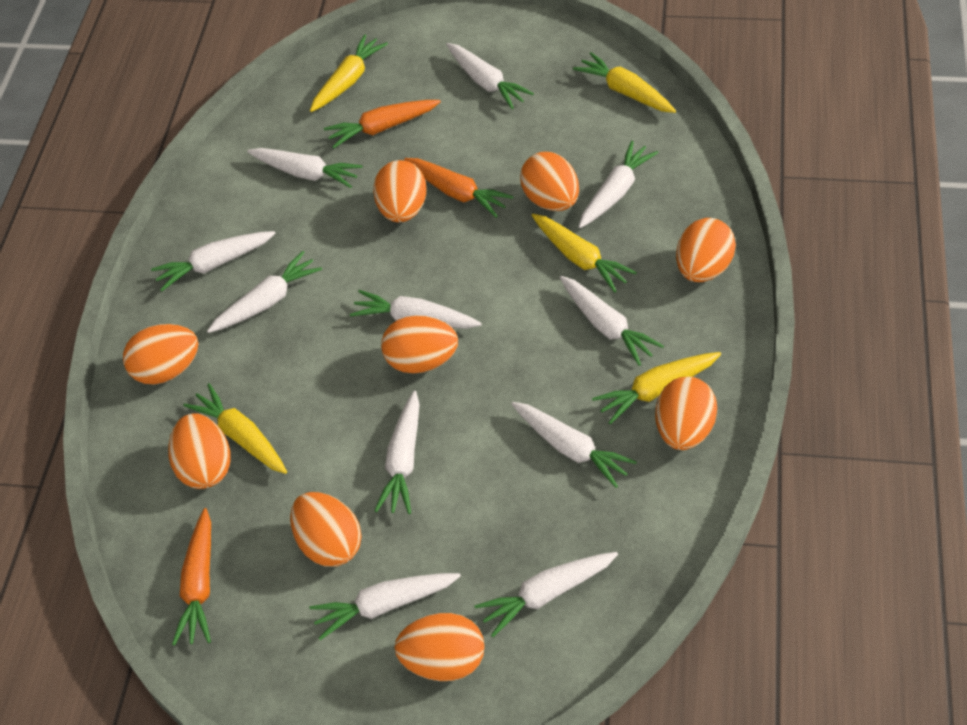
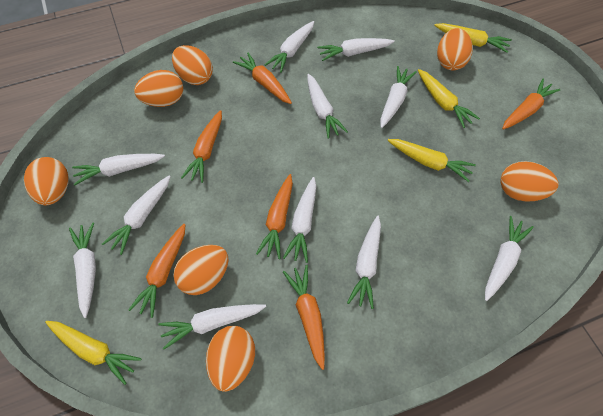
orange carrot: [172,508,211,646] [324,100,441,148] [404,158,514,218] = 3 -> [128,224,186,318] [181,110,222,183] [233,53,292,104] [256,174,293,259] [283,265,325,370] [502,79,561,130] = 6
orange egg: [123,324,198,385] [168,413,231,489] [290,492,362,567] [373,160,427,222] [381,315,458,373] [394,613,485,681] [520,152,579,211] [655,376,717,450] [676,218,736,282] = 9 -> [24,157,69,205] [134,70,183,107] [172,45,213,85] [173,245,229,295] [206,326,255,392] [437,28,473,70] [500,161,559,201] = 7
yellow carrot: [183,383,287,474] [310,34,388,112] [531,214,637,292] [573,52,676,113] [592,352,721,424] = 5 -> [45,321,142,385] [387,139,476,182] [418,69,480,128] [434,23,512,53] = 4

